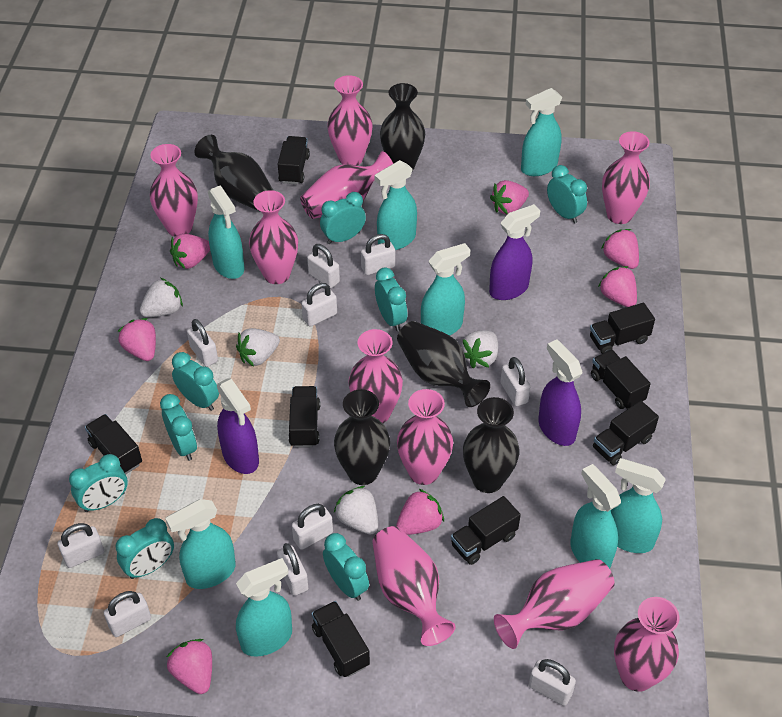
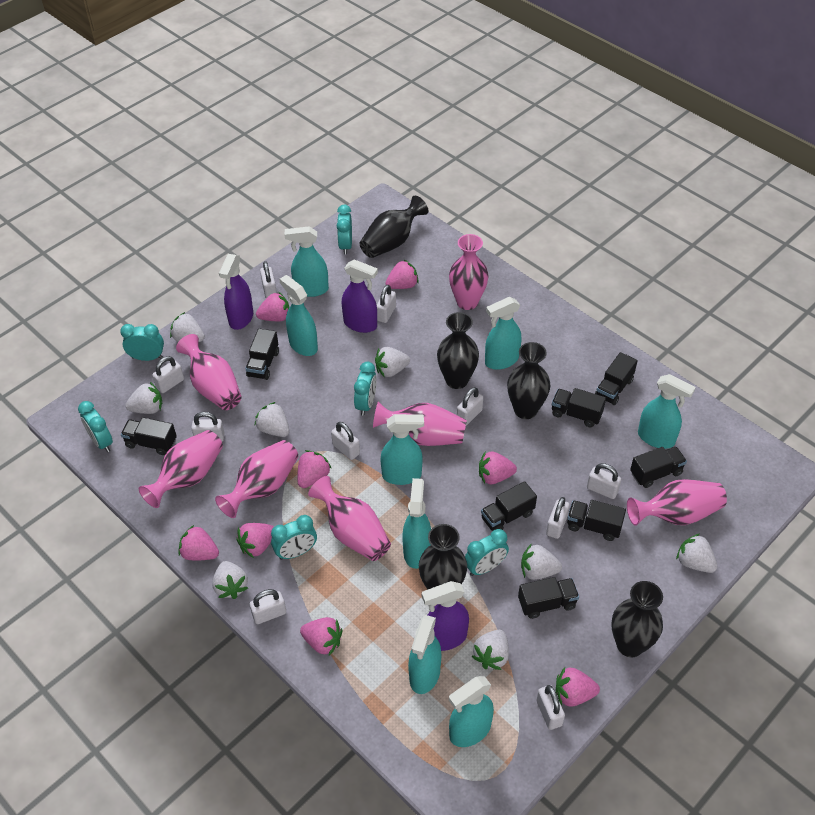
pink strawberry: [118,318,156,361] [167,639,212,694] [170,233,210,269] [396,489,444,535] [490,180,529,215] [598,266,637,307] [601,229,639,269] = 7 -> [178,525,219,560] [236,523,274,558] [256,292,289,321] [297,450,332,488] [300,617,343,655] [385,260,419,289] [479,451,517,484] [556,667,600,707] = 8
pink vase: [149,144,198,237] [249,190,298,284] [300,151,393,219] [327,75,373,165] [348,329,403,423] [372,526,455,646] [397,389,453,485] [494,559,615,649] [602,131,650,224] [614,597,679,692] = 10 -> [139,430,223,508] [176,334,242,410] [215,440,298,518] [308,476,391,561] [373,402,467,446] [449,234,489,310] [627,479,727,526] = 7
turquoise clock: [69,454,128,512] [116,518,174,579] [160,394,197,461] [172,352,219,411] [320,192,366,244] [323,533,369,601] [375,267,407,331] [547,165,587,223] = 8 -> [78,401,113,452] [120,324,164,361] [271,515,317,560] [337,205,352,255] [354,362,377,416] [465,529,509,576] = 6
white strawberry: [140,278,183,317] [236,328,280,367] [334,486,378,534] [461,331,498,368] = 4 -> [125,382,162,414] [170,312,205,342] [212,561,248,599] [255,402,289,437] [375,347,410,377] [472,630,509,670] [521,543,562,580] [676,534,717,573] = 8

